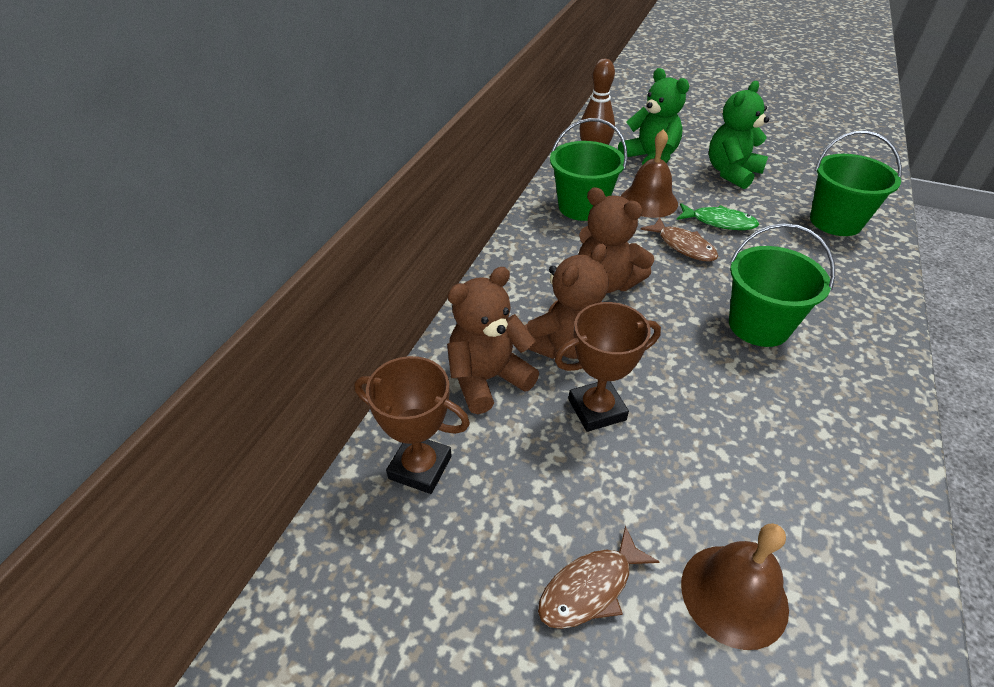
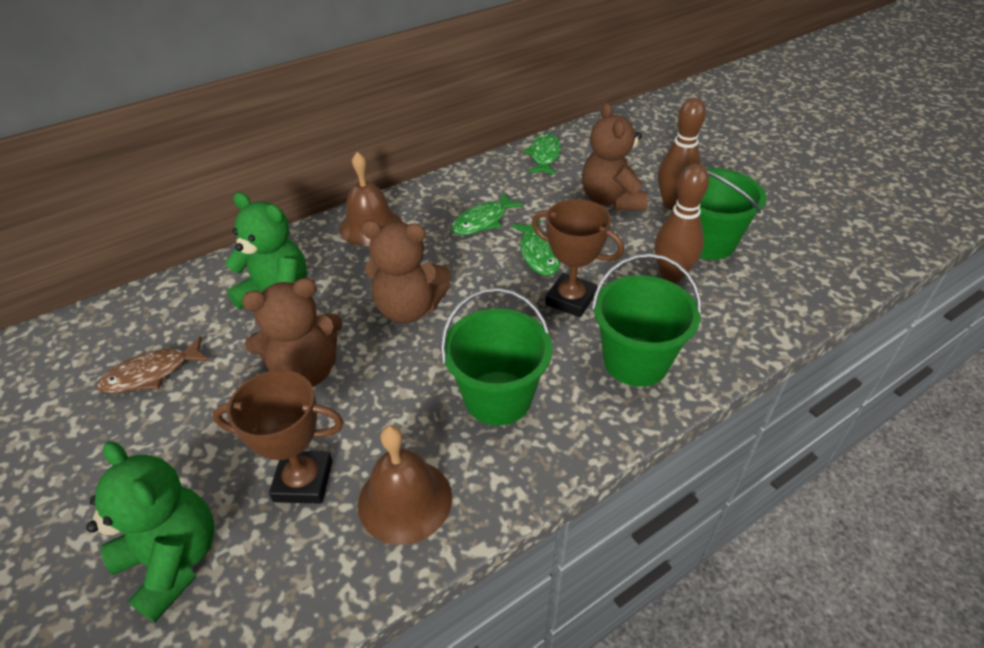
brown bowling pin: [579,59,615,145] = 1 -> [655,164,709,283] [658,98,706,210] = 2
brown fish: [538,526,660,629] [640,218,718,262] = 2 -> [97,336,210,393] = 1
green fish: [677,203,759,230] = 1 -> [451,193,524,235] [512,220,560,276] [524,133,561,175] = 3

